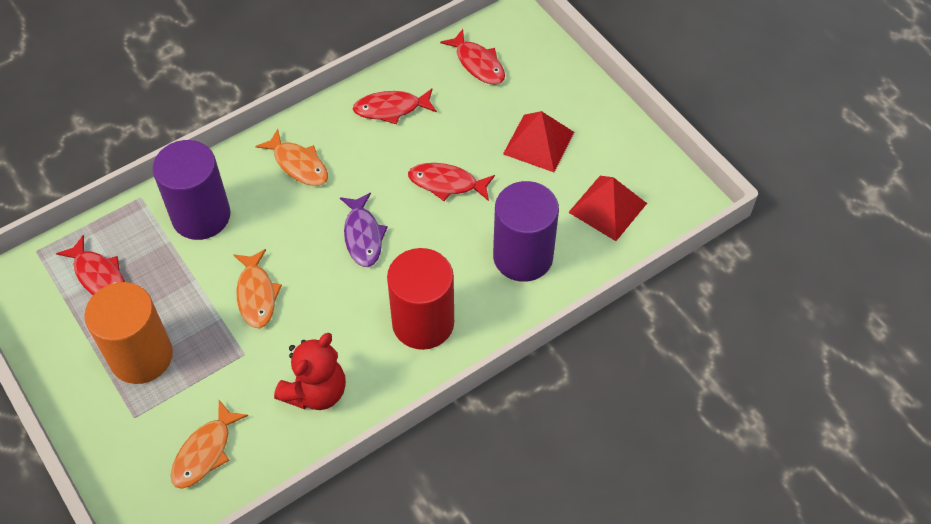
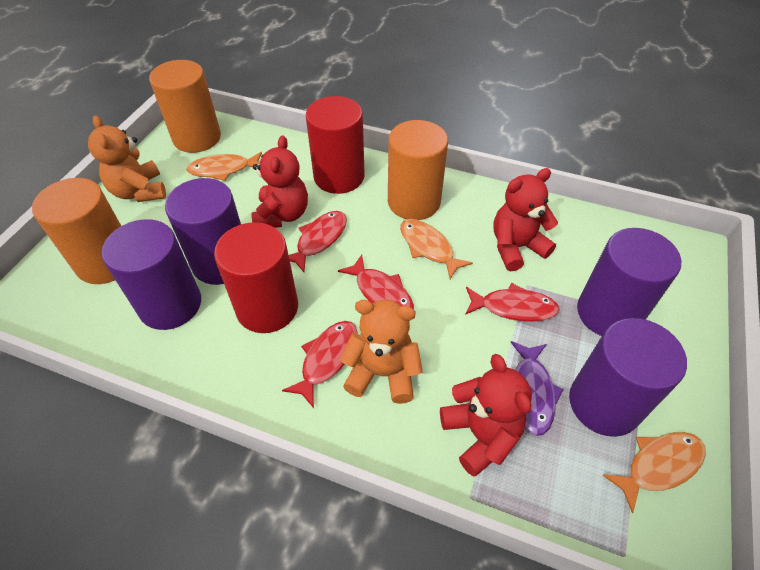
orange cylinder: [84,282,173,384] = 1 -> [32,178,121,284] [149,60,221,153] [388,120,448,220] = 3
orange teddy bear: none = 0 -> [88,115,166,202] [340,300,423,404] = 2
purple cylinder: [153,140,231,240] [493,181,559,282] = 2 -> [102,219,201,330] [165,178,241,285] [569,318,687,437] [577,228,681,336] = 4
red cylinder: [387,248,454,350] = 1 -> [214,222,298,333] [306,96,365,194] = 2
red pyramid: [503,111,574,172] [568,176,647,241] = 2 -> none = 0
red teddy bear: [274,333,346,410] = 1 -> [251,136,308,228] [440,354,532,477] [493,168,558,271] = 3

